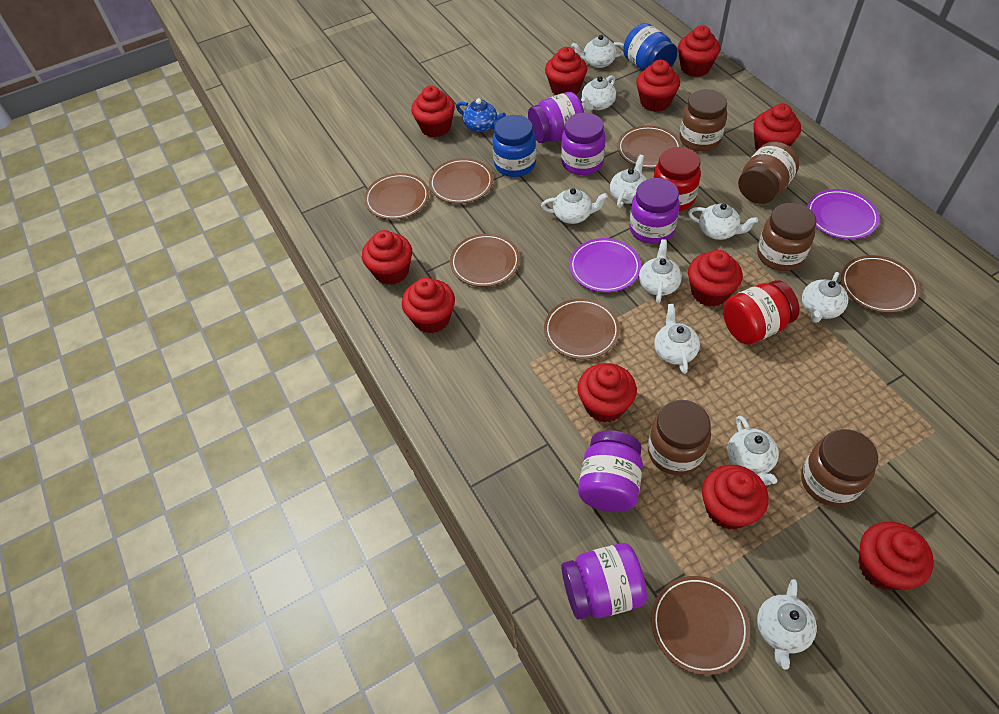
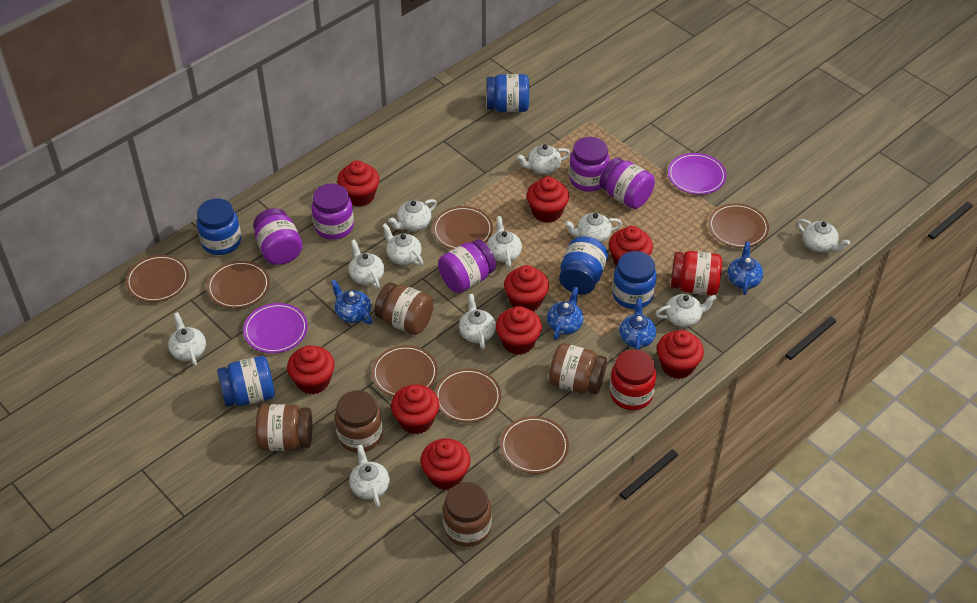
blue jar: [492,115,536,177] [623,23,678,71] = 2 -> [197,198,241,255] [217,356,275,407] [487,74,529,112] [559,236,608,294] [612,251,657,309] = 5
blue teapot: [456,98,506,132] = 1 -> [331,279,372,324] [547,286,583,340] [619,298,656,350] [727,241,763,295] = 4
red cupcake: [362,230,412,285] [402,278,455,333] [411,86,455,138] [545,47,587,95] [577,363,637,423] [636,60,680,112] [678,26,720,77] [688,250,743,307] [702,465,769,530] [753,104,801,150] [858,522,934,591] = 11 -> [287,345,335,395] [337,160,380,207] [391,385,439,434] [421,439,470,490] [496,306,542,355] [504,265,549,311] [527,176,569,223] [609,226,653,266] [657,330,704,379] = 9
white teapot: [541,188,608,224] [571,35,624,68] [581,75,616,111] [610,155,647,208] [639,239,682,303] [654,304,700,374] [688,203,758,240] [727,415,779,485] [757,579,817,670] [802,272,848,323] = 10 -> [168,312,206,366] [349,239,384,289] [349,445,390,507] [382,223,423,266] [388,199,437,231] [459,294,496,349] [487,216,522,268] [517,144,570,174] [565,213,622,243] [656,294,716,327] [797,219,850,252] = 11

